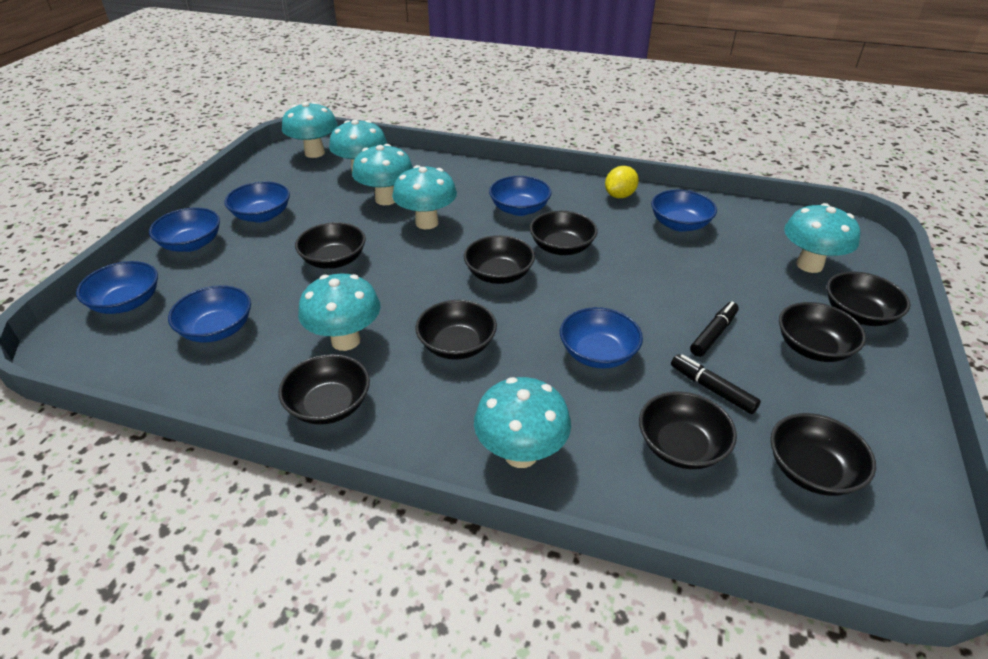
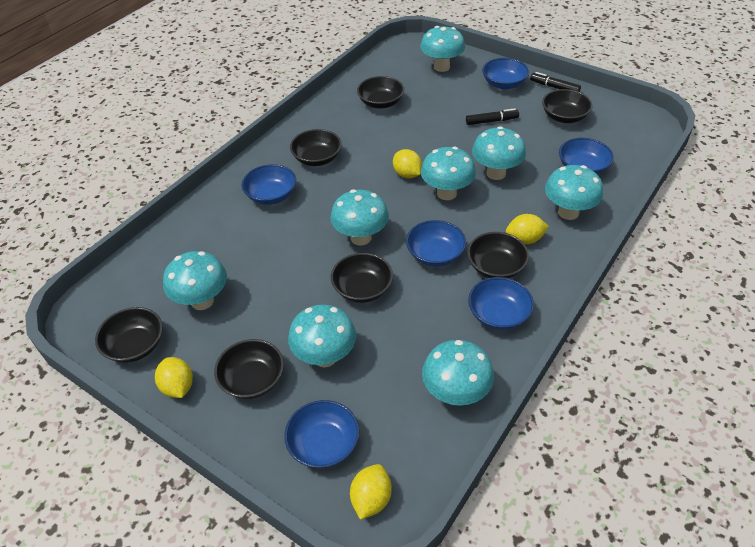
black bowl: [278,354,370,425] [295,222,366,269] [415,300,497,360] [464,235,535,284] [530,211,597,255] [639,391,737,469] [770,413,876,496] [779,302,866,362] [827,272,911,326] = 9 -> [95,307,163,363] [214,339,284,399] [290,129,342,166] [331,253,393,303] [357,76,404,109] [467,232,529,278] [542,89,593,123] = 7
blue bowl: [76,261,158,314] [149,207,220,252] [168,285,251,343] [225,181,290,222] [489,176,552,216] [560,307,643,369] [651,190,717,232] = 7 -> [242,164,296,205] [284,400,359,468] [406,220,466,267] [468,277,534,330] [482,58,529,89] [559,138,614,175] = 6
turquoise mushroom: [282,102,337,158] [298,274,380,351] [329,120,387,170] [352,144,413,205] [392,165,457,229] [474,377,571,468] [784,203,860,273] = 7 -> [163,251,227,310] [288,305,356,367] [330,189,389,245] [420,26,465,72] [421,147,476,200] [422,340,494,405] [472,126,526,180] [545,165,603,220] = 8
yellow lemon: [605,166,639,198] = 1 -> [155,357,193,398] [350,464,392,520] [393,149,422,179] [506,214,549,245] = 4

